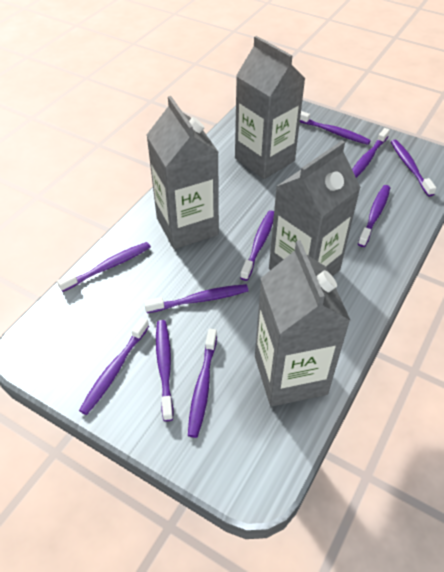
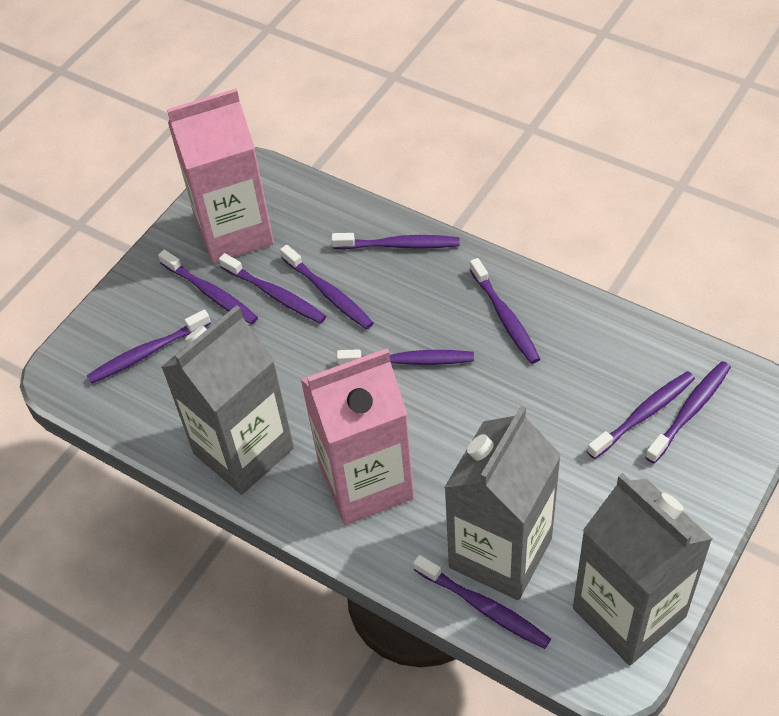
grey carton: [147,96,219,249] [235,36,306,179] [255,241,350,407] [269,141,361,276] = 4 -> [161,305,294,495] [444,406,561,600] [573,473,713,665] = 3
pink carton: none = 0 -> [167,88,274,264] [300,349,414,525] = 2

